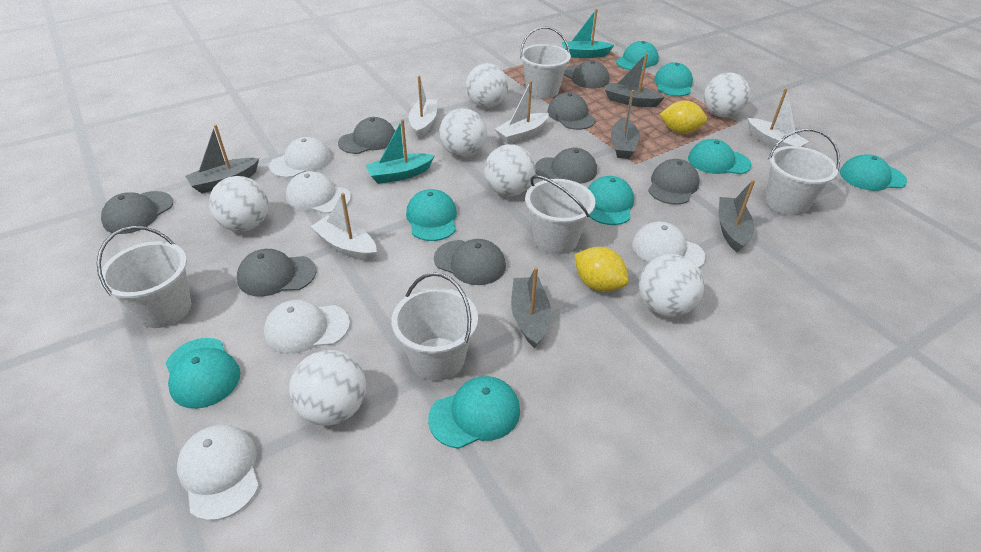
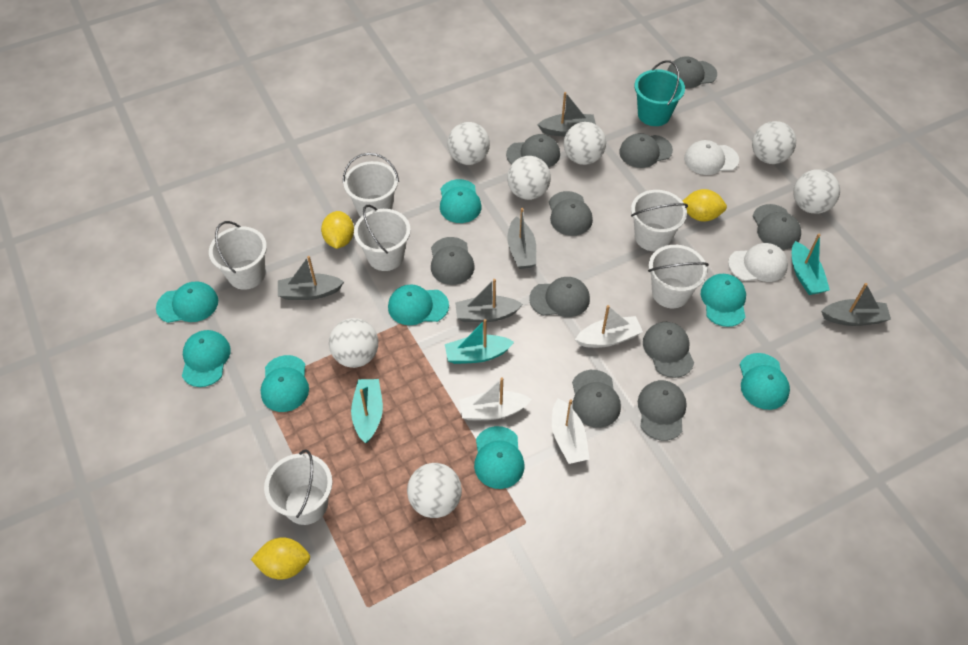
grey cap: [101,191,173,234] [237,249,316,297] [338,117,395,154] [434,239,506,285] [535,147,597,184] [547,92,596,130] [564,60,609,88] [648,159,700,205] = 8 -> [431,237,474,285] [506,134,560,168] [529,277,590,317] [549,191,593,236] [572,370,621,428] [619,133,673,168] [638,380,687,441] [643,322,694,378] [667,57,717,88] [753,204,801,250] = 10
turquoise boat: [365,119,435,184] [562,9,614,58] = 2 -> [351,379,383,443] [445,319,514,364] [792,233,830,295] = 3
turquoise bucket: none = 0 -> [635,60,685,126] = 1
white boat: [311,193,377,261] [408,76,437,138] [495,81,549,144] [748,88,809,149] = 4 -> [459,377,532,420] [552,398,590,464] [575,305,643,348] = 3
white bucket: [97,226,191,328] [391,272,478,381] [520,26,571,98] [525,175,595,254] [765,129,840,216] = 5 -> [209,221,267,290] [264,450,333,525] [343,153,399,217] [354,205,411,271] [631,190,688,251] [648,245,709,308] = 6
white cap: [177,424,259,521] [264,300,350,354] [269,137,331,178] [286,171,351,214] [632,222,705,268] = 5 -> [684,140,739,175] [728,243,788,282] = 2
yellow lemon: [575,247,629,292] [659,101,707,134] = 2 -> [251,537,310,580] [321,211,354,249] [683,189,727,221] = 3

